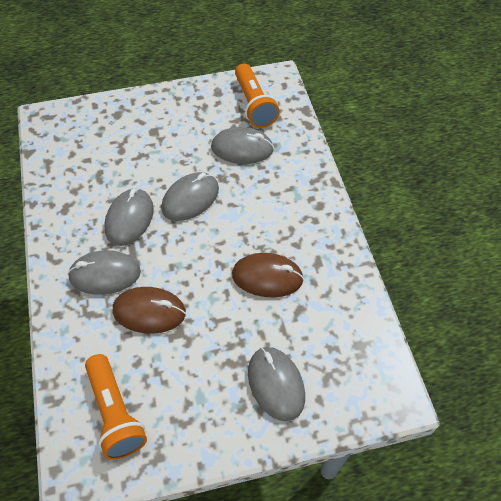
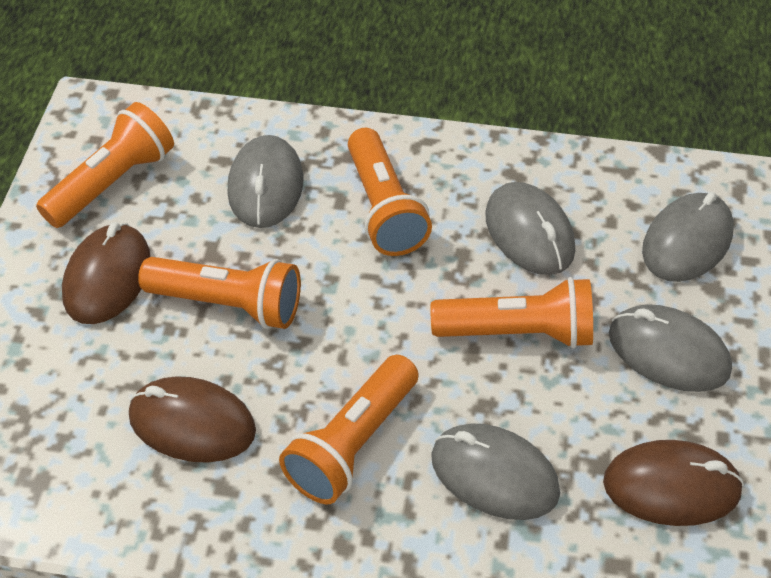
brown mouse: [113,287,186,334] [232,253,304,297] = 2 -> [62,223,151,324] [129,376,256,463] [603,440,744,526] = 3
orange flashlight: [85,354,147,460] [235,64,280,128] = 2 -> [36,102,174,228] [138,257,301,329] [279,355,418,504] [348,128,432,256] [431,277,593,349] = 5

